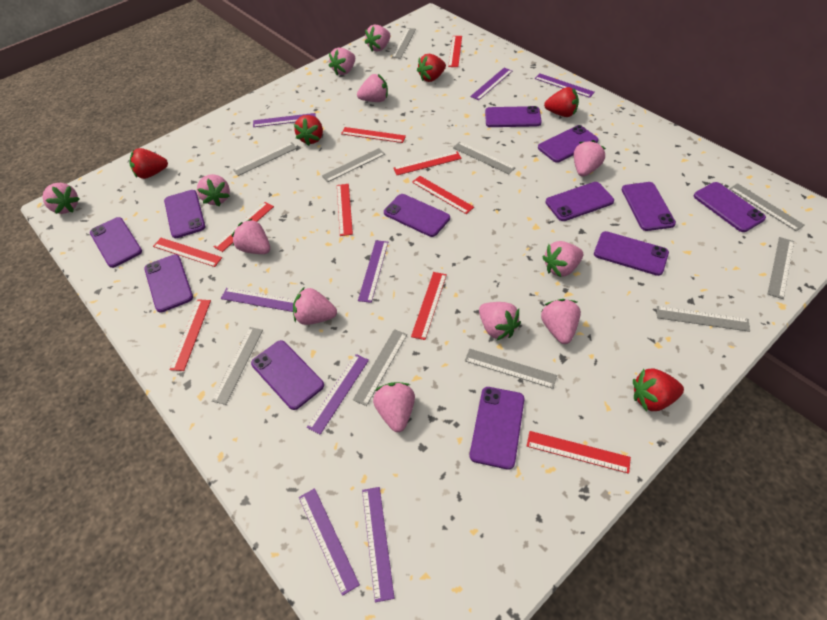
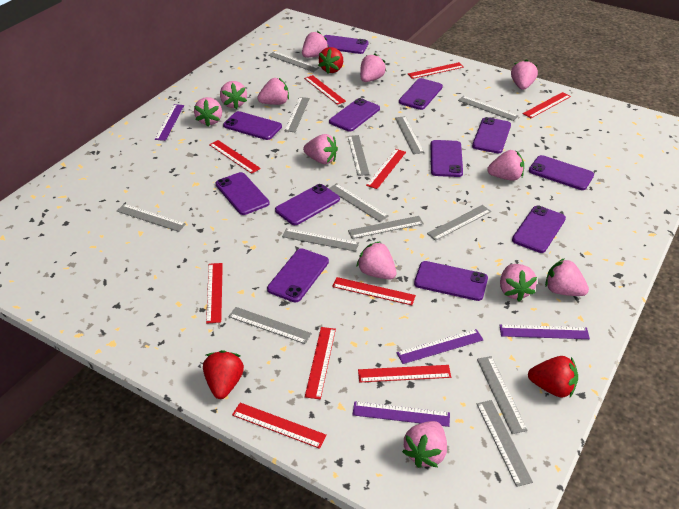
grey ruler: [212,327,263,405] [233,142,297,176] [322,148,385,182] [353,329,407,406] [392,28,416,59] [453,142,516,174] [465,349,557,389] [657,306,750,332] [730,183,805,231] [768,237,794,299] = 10 -> [117,204,186,232] [228,307,312,344] [268,51,319,72] [282,228,359,252] [285,97,310,132] [329,183,389,222] [348,135,370,176] [348,216,424,239] [395,116,424,154] [427,205,491,241] [458,96,518,121] [477,356,528,434] [477,400,533,487] = 13
purple ruler: [221,288,294,312] [253,113,316,127] [299,488,360,596] [307,354,369,435] [358,240,388,303] [362,487,394,602] [470,68,512,100] [535,73,595,98] = 8 -> [155,104,184,141] [352,401,450,427] [397,329,483,364] [499,325,590,339] = 4
red strawberry: [129,148,168,179] [294,115,323,146] [417,54,446,82] [544,87,579,117] [633,369,684,411] = 5 -> [203,350,244,399] [318,47,343,74] [528,356,578,397] = 3

